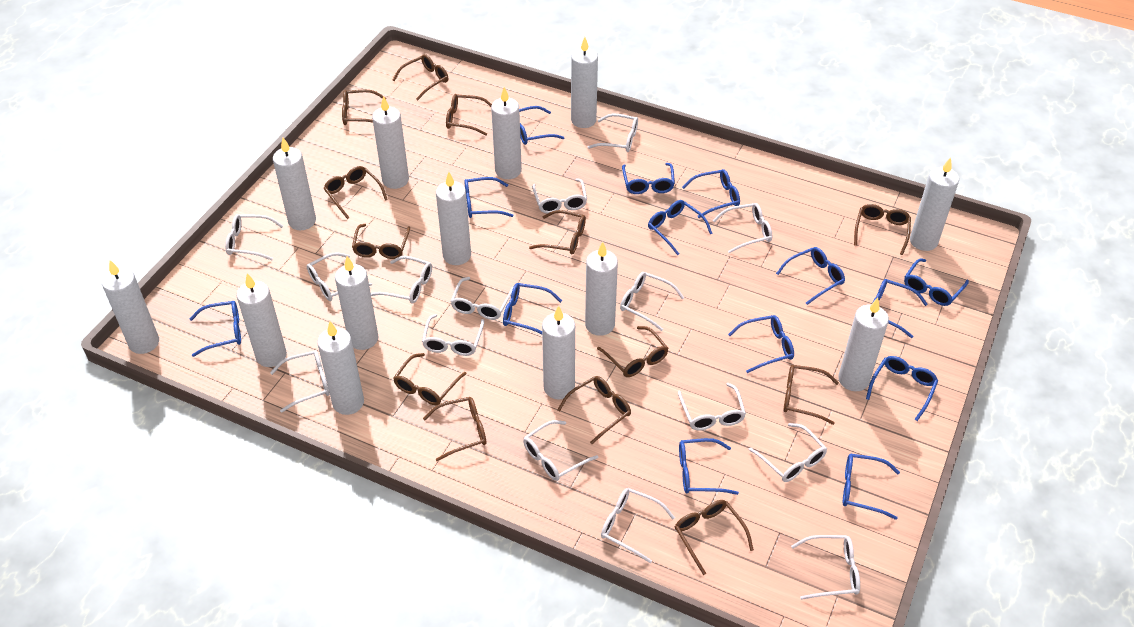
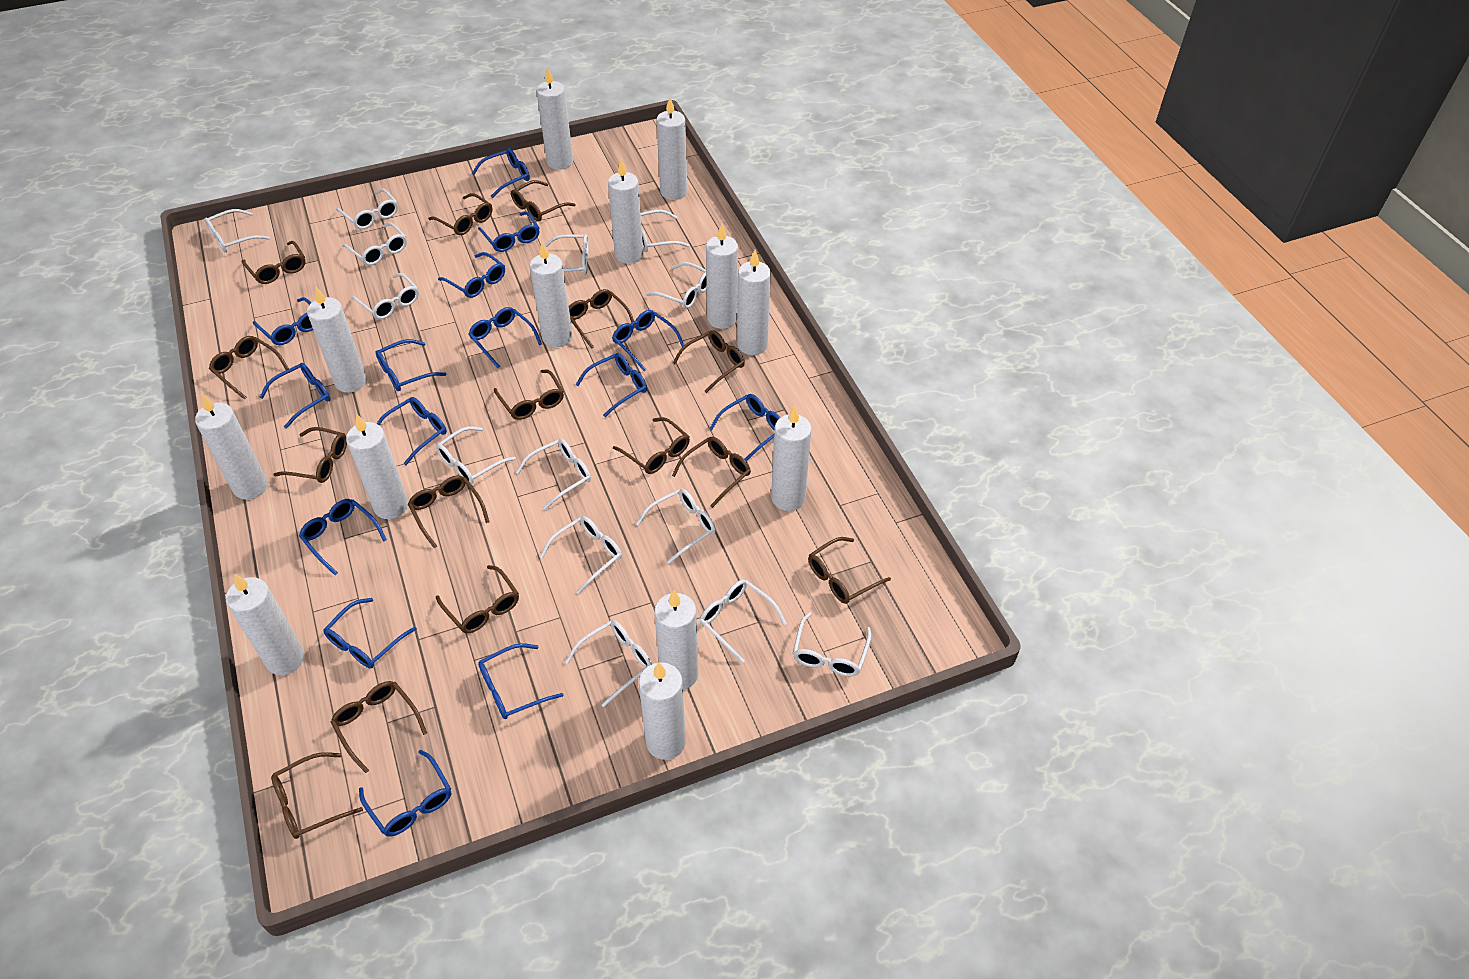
blue glasses: [189,301,241,357] [464,177,514,218] [503,283,562,334] [519,106,565,145] [622,163,675,194] [648,200,713,255] [679,438,739,495] [682,169,740,218] [728,315,794,373] [776,247,845,305] [843,454,900,520] [866,356,938,421] [873,279,928,338] [904,258,969,306] = 14 -> [253,297,313,345] [260,363,330,428] [299,499,387,575] [323,598,417,668] [359,750,451,837] [375,339,446,391] [377,397,447,465] [438,252,505,298] [468,307,542,368] [472,148,530,198] [478,211,539,252] [478,643,564,719] [576,353,647,417] [612,310,684,371] [710,394,781,461] = 15
brown glasses: [324,166,388,219] [342,90,386,125] [352,224,410,259] [393,54,448,101] [393,353,466,405] [423,397,486,461] [446,94,492,136] [529,210,586,255] [557,376,631,444] [597,326,668,377] [675,500,754,575] [784,365,839,425] [854,204,911,255] = 13 -> [209,336,289,399] [242,241,306,284] [271,752,363,839] [273,427,347,483] [331,681,427,773] [408,475,489,549] [428,193,493,235] [436,565,519,634] [494,369,564,420] [511,180,576,221] [569,289,635,349] [613,417,690,474] [672,437,751,508] [673,330,745,393] [808,537,891,604] = 15
white glasses: [225,214,283,260] [270,351,330,413] [307,252,372,301] [371,256,432,304] [422,314,484,356] [450,277,513,320] [523,420,598,481] [532,178,587,213] [588,114,638,152] [601,488,675,563] [620,272,684,331] [678,383,746,431] [713,203,772,253] [748,423,827,482] [791,535,860,600] = 15 -> [205,209,270,252] [336,188,398,229] [342,222,407,266] [351,273,419,320] [436,426,516,484] [516,439,591,510] [540,516,622,594] [544,234,589,275] [565,620,652,707] [636,489,716,564] [641,210,690,252] [646,262,707,309] [700,580,787,663] [793,612,871,677] = 14

